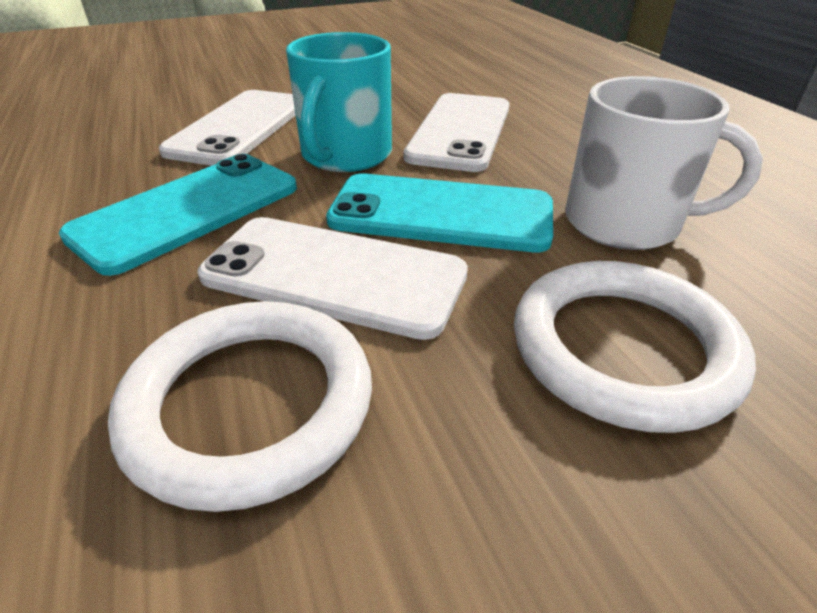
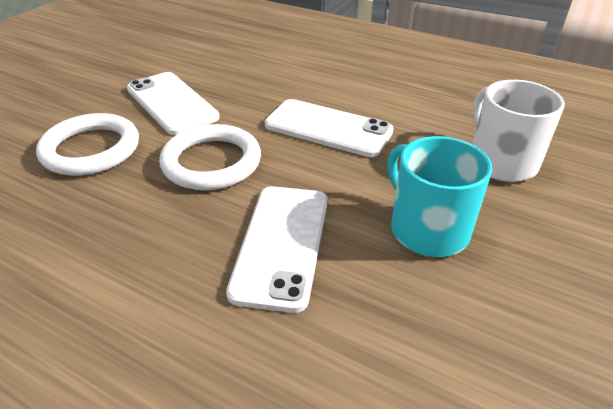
turquoise phone: [59,154,297,276] [326,173,553,252] = 2 -> none = 0

